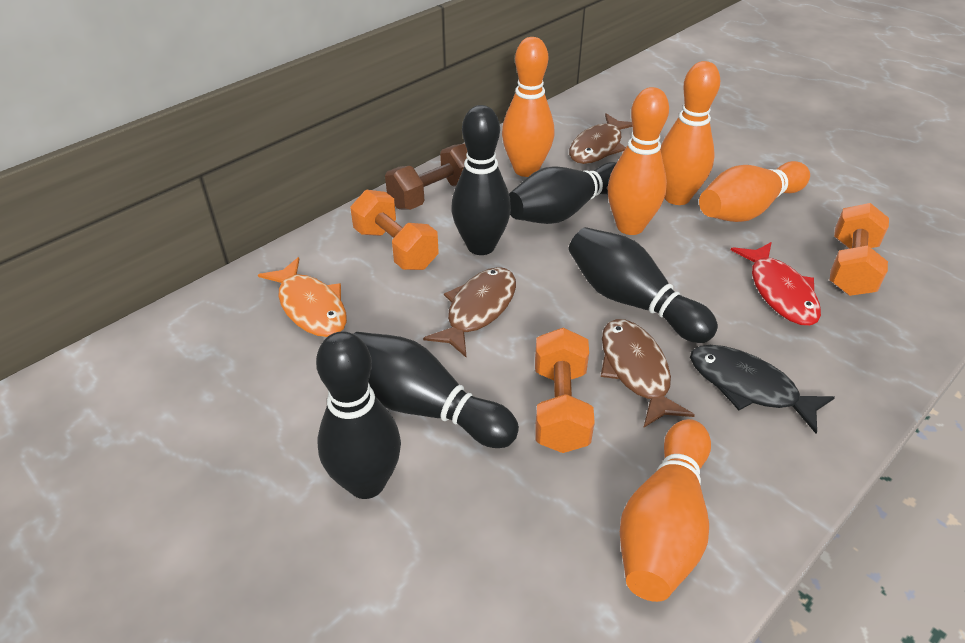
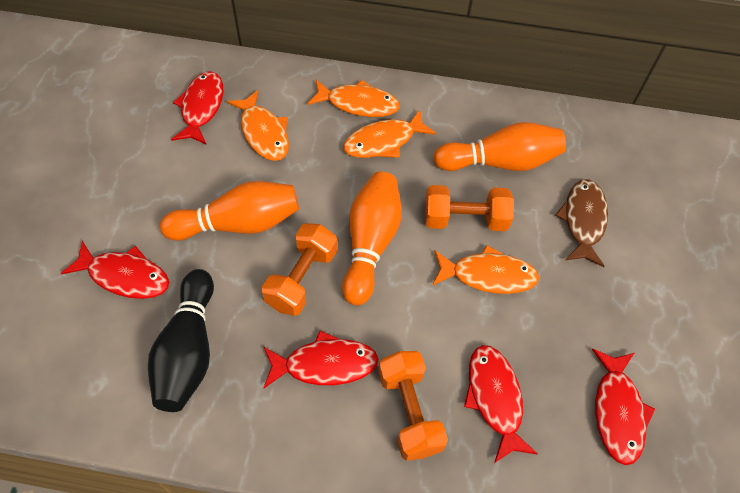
black bowling pin: [316,331,401,499] [353,332,519,448] [451,105,511,255] [509,162,616,224] [568,227,718,343] = 5 -> [148,269,214,412] = 1
black fish: [690,345,835,434] = 1 -> none = 0
brown dumbbell: [385,144,467,210] = 1 -> none = 0
brown fish: [423,267,516,357] [569,113,632,164] [601,319,695,428] = 3 -> [556,179,608,267] = 1
orange bowling pin: [502,37,554,177] [607,87,669,235] [620,419,711,602] [660,61,720,205] [699,161,810,222] = 5 -> [160,181,299,241] [342,172,402,305] [434,122,566,171] = 3
orange fish: [258,257,347,337] = 1 -> [227,90,289,161] [307,80,400,117] [343,110,436,158] [432,245,539,294] = 4
red fish: [731,242,821,326] = 1 -> [61,241,169,299] [171,71,223,145] [264,331,378,388] [464,345,538,463] [592,349,655,465] = 5

